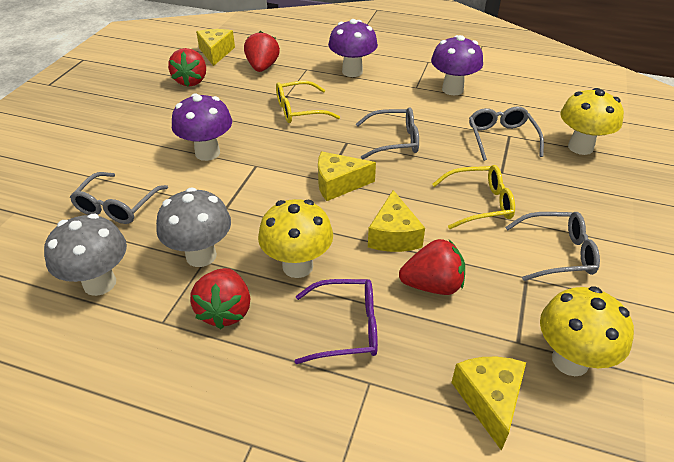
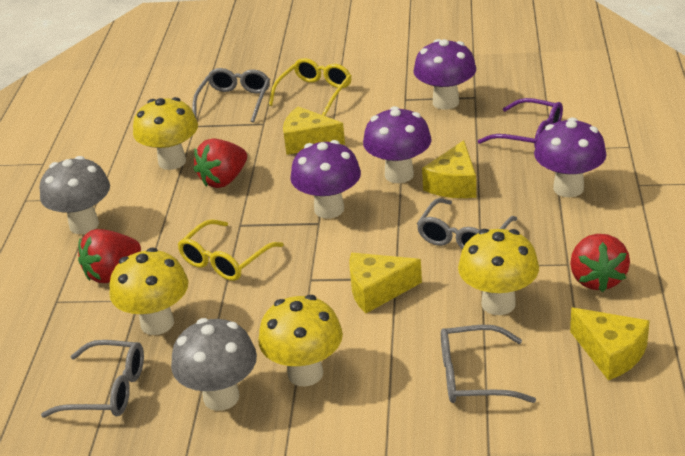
purple mushroom: [172,93,232,161] [328,19,378,77] [431,35,483,95] = 3 -> [290,140,361,218] [363,106,432,183] [413,39,476,110] [534,117,607,197] = 4
red strawberry: [168,48,206,87] [190,268,250,329] [244,31,280,72] [399,239,465,295] = 4 -> [78,229,141,283] [194,139,247,188] [570,234,630,292] = 3
yellow mushroom: [258,199,333,278] [540,286,634,376] [560,88,624,155] = 3 -> [109,248,188,335] [133,97,198,170] [258,295,343,386] [458,229,539,315] = 4

